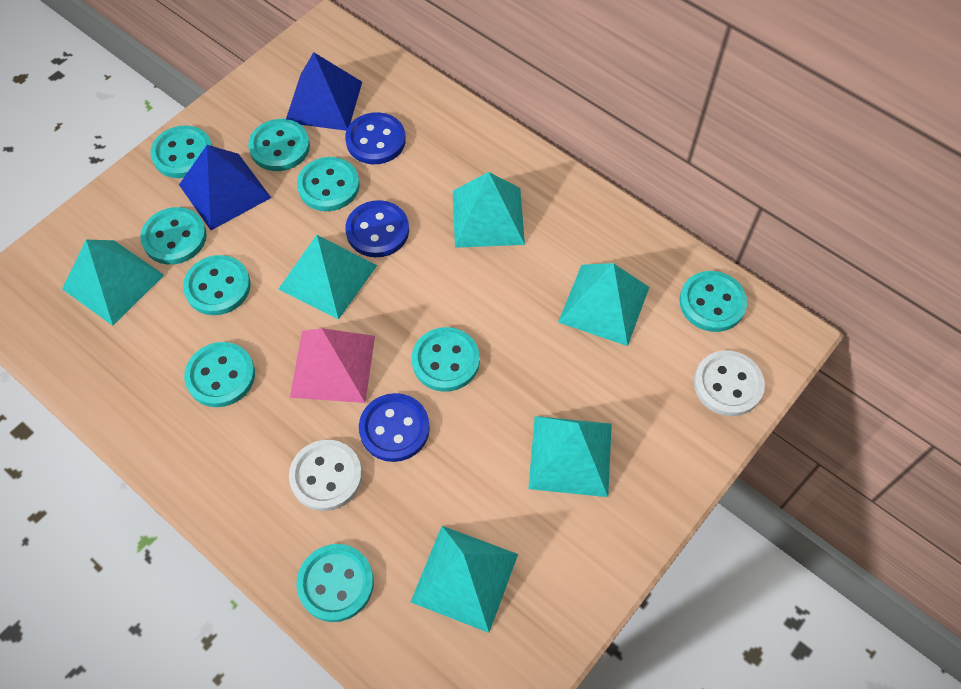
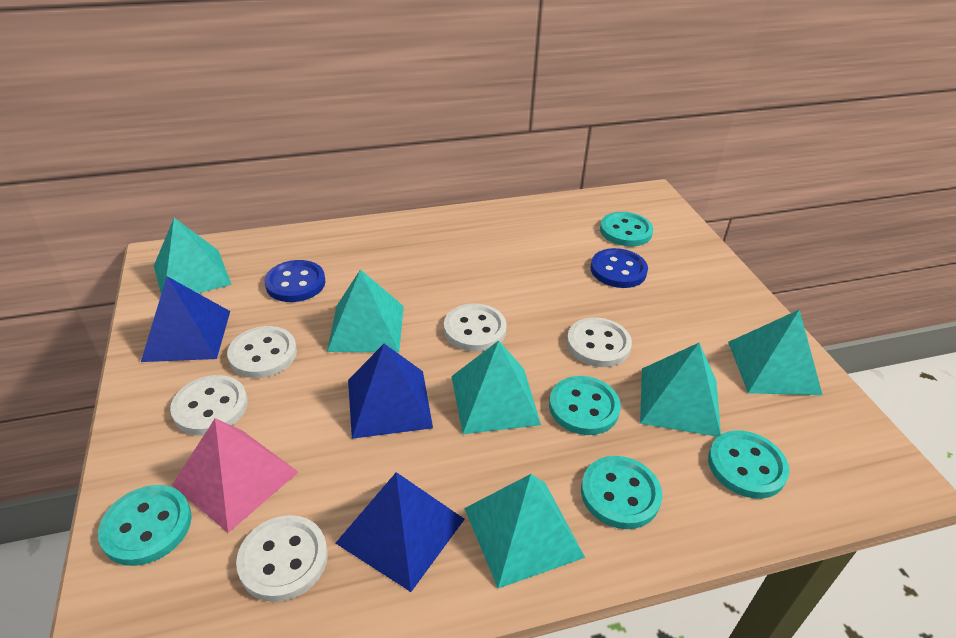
blue button: [345,112,406,164] [345,200,409,257] [359,393,430,462] = 3 -> [264,260,325,302] [591,248,648,288] = 2
blue pyramid: [179,145,271,230] [286,52,362,131] = 2 -> [141,276,230,362] [336,472,465,592] [348,344,433,439] = 3
turquoise button: [140,207,207,265] [150,125,212,178] [183,255,251,315] [184,342,255,407] [248,119,310,171] [297,157,360,211] [297,544,374,622] [412,327,480,392] [679,271,747,332] = 9 -> [98,485,192,566] [549,376,621,435] [581,456,662,529] [600,212,653,246] [708,430,789,499] = 5
white button: [289,440,362,511] [694,350,765,416] = 2 -> [170,375,248,435] [227,326,297,378] [236,515,328,602] [444,303,507,352] [567,317,632,367] = 5

